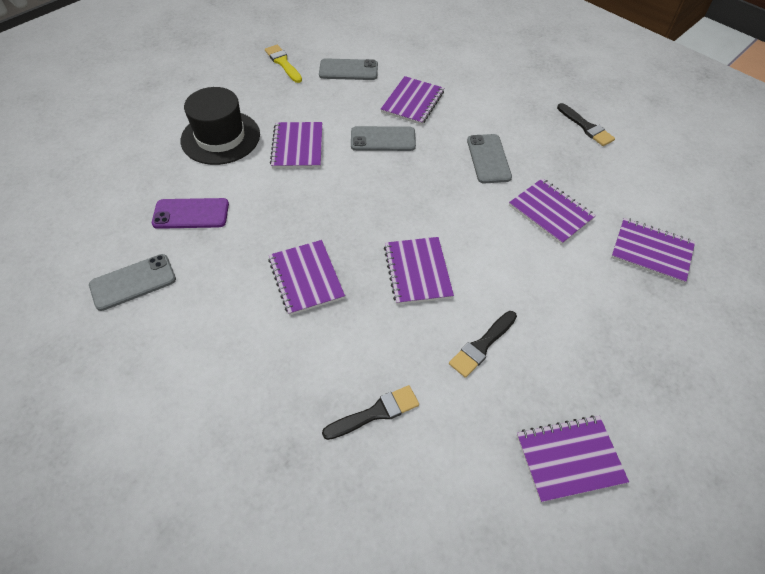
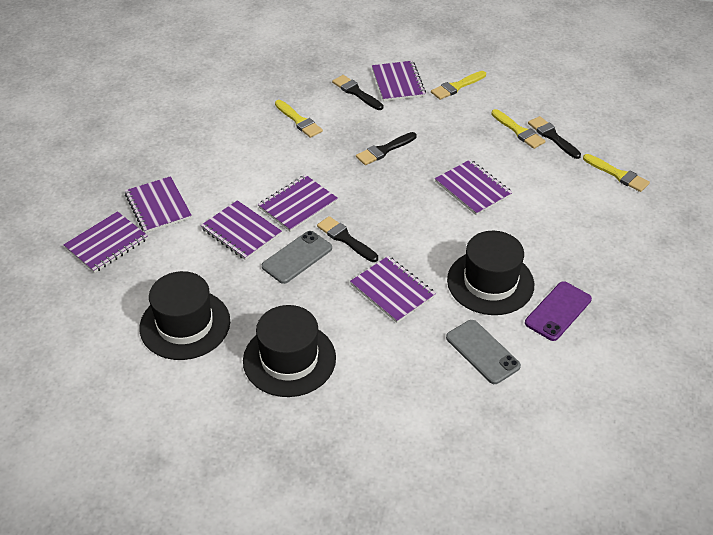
black brush: [322,385,419,440] [449,311,517,378] [557,103,615,146] = 3 -> [317,216,378,262] [332,75,383,110] [356,132,417,165] [528,116,581,159] = 4
black hat: [181,87,260,165] = 1 -> [139,271,230,360] [243,305,336,397] [447,231,534,315] = 3
grey phone: [89,254,176,311] [319,58,378,80] [351,126,416,151] [467,134,512,184] = 4 -> [262,231,332,284] [446,320,521,384] = 2
yellow brush: [265,45,302,83] = 1 -> [275,100,323,138] [431,71,486,100] [491,109,545,149] [583,154,650,192] = 4

